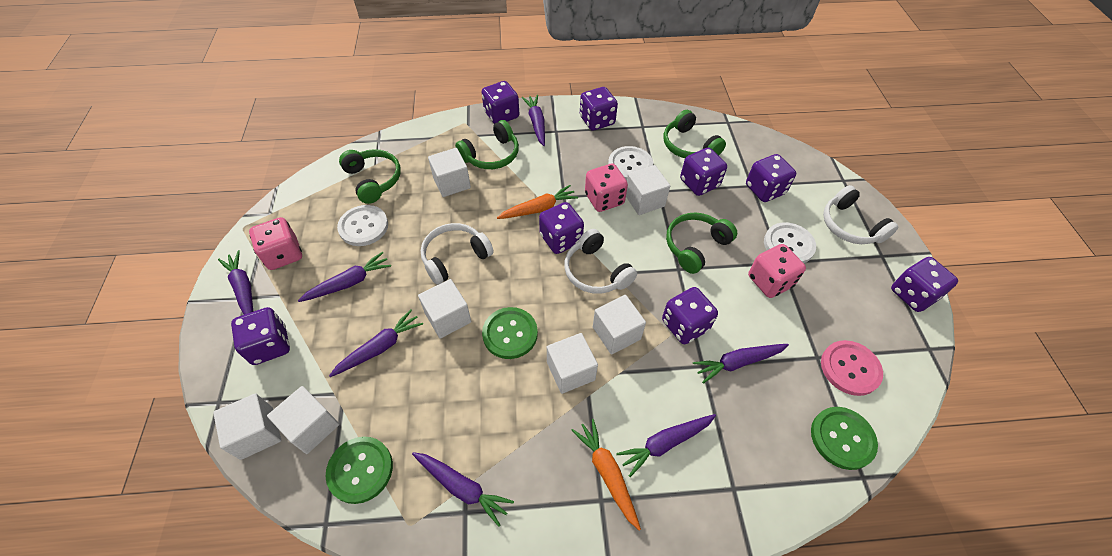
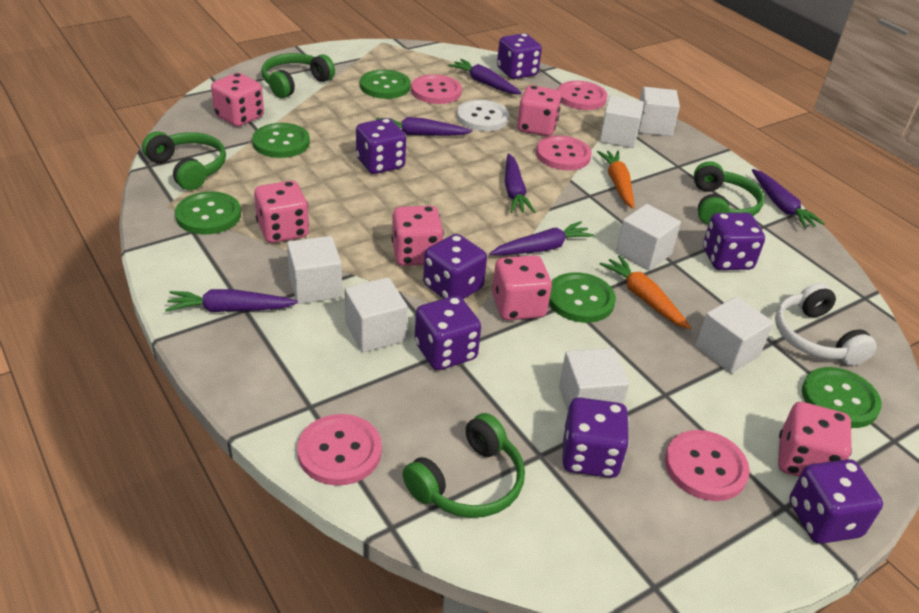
green button: [325,437,393,504] [482,307,538,359] [811,407,878,470] = 3 -> [175,192,241,235] [252,123,310,158] [360,69,410,99] [549,272,616,323] [802,367,882,428] = 5
pink button: [821,340,883,396] = 1 -> [297,414,382,486] [411,74,462,104] [536,135,592,170] [558,81,607,110] [665,430,750,501] = 5
pink dice: [249,217,302,270] [585,163,628,212] [748,244,806,298] = 3 -> [211,73,264,127] [254,181,309,243] [392,206,444,266] [492,255,552,320] [517,85,562,136] [778,402,852,477] = 6
purple carrot: [218,250,253,315] [298,252,391,302] [329,309,423,377] [412,452,514,527] [522,95,545,146] [616,414,716,477] [693,344,789,384] = 7 -> [165,289,298,312] [376,117,472,136] [448,59,522,94] [490,221,594,255] [505,153,535,213] [752,169,825,229] = 6
purple dice: [231,307,290,365] [482,81,519,124] [539,202,584,254] [580,87,618,131] [662,287,718,344] [680,148,727,196] [746,154,796,202] [891,257,958,312] = 8 -> [356,118,406,174] [415,296,481,370] [423,234,487,299] [497,33,542,79] [562,398,629,478] [703,213,765,270] [789,459,883,544] = 7
white button: [337,205,388,246] [608,146,653,180] [764,222,816,263] = 3 -> [457,100,509,131] = 1
white headphones: [421,223,494,285] [564,229,637,294] [823,185,898,244] = 3 -> [775,283,877,366] = 1

